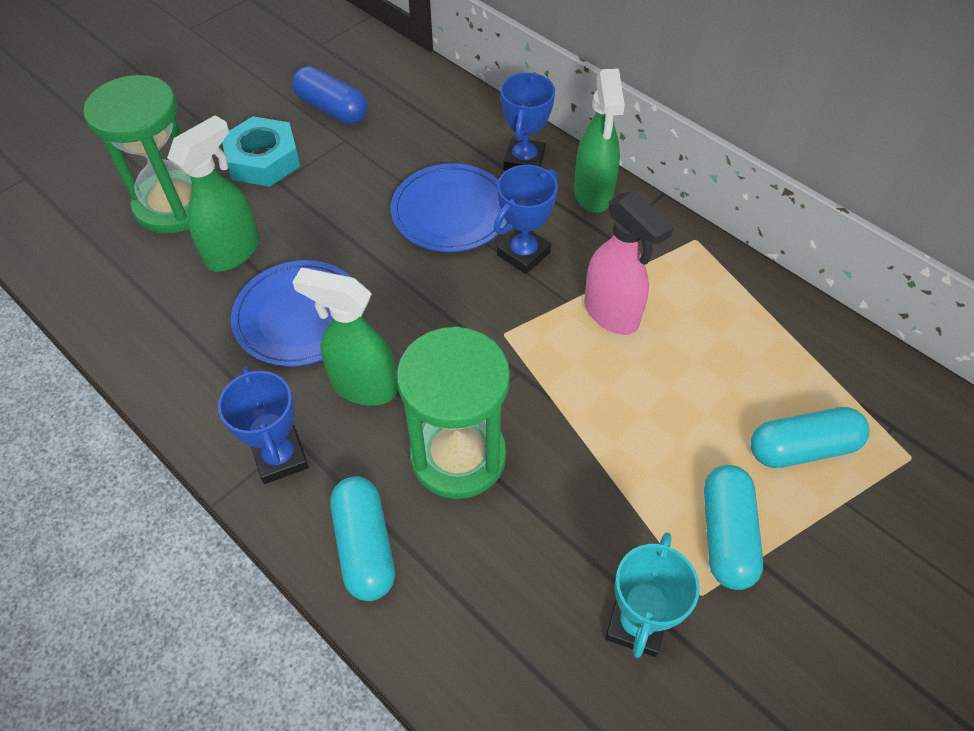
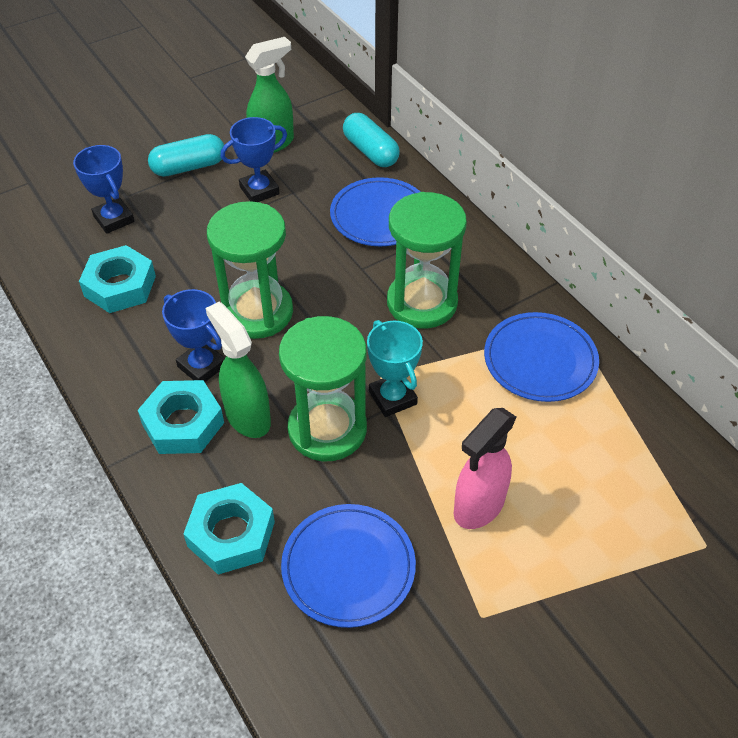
blue capsule: [292,66,367,124] = 1 -> none = 0
blue plate: [231,260,364,367] [391,163,507,252] = 2 -> [281,504,416,628] [330,177,420,246] [484,312,599,402] = 3
green hourglass: [83,75,192,234] [397,326,510,499] = 2 -> [207,201,293,339] [279,316,367,461] [387,192,467,329] = 3
green spray bottle: [167,115,259,272] [293,268,398,406] [574,69,625,213] = 3 -> [206,302,271,438] [245,37,294,153] = 2
turquoise capsule: [330,476,395,601] [704,465,763,590] [751,407,870,468] = 3 -> [148,134,224,177] [343,113,400,167] = 2
turquoise nut: [222,116,300,187] = 1 -> [79,245,156,313] [138,380,224,454] [183,483,275,575] = 3

